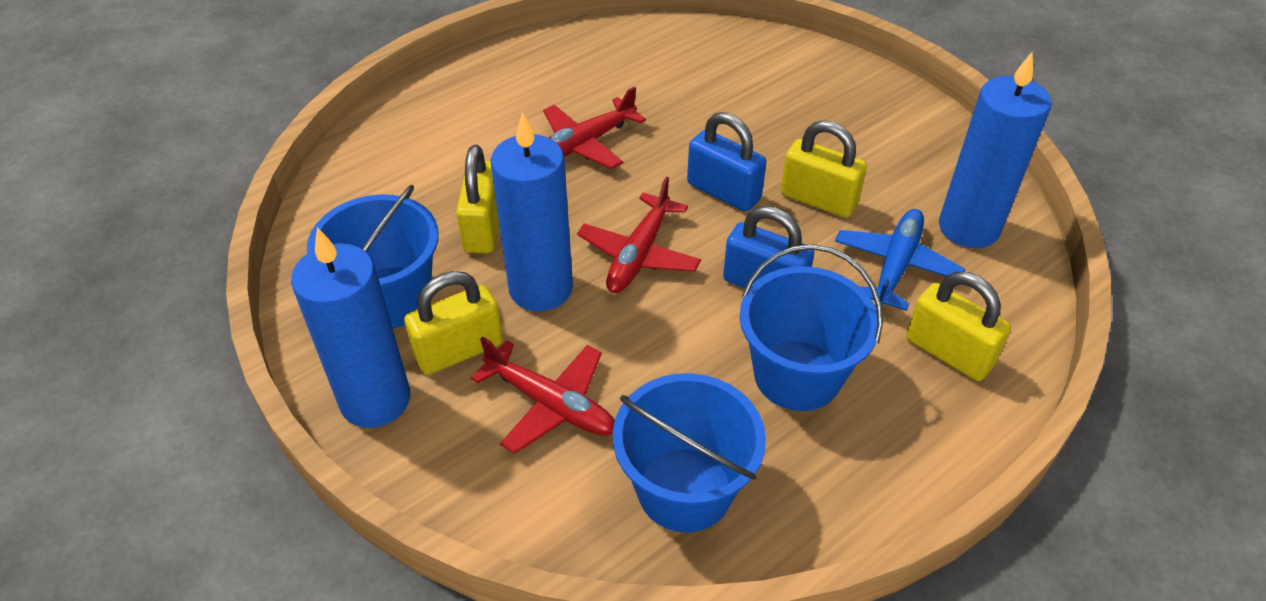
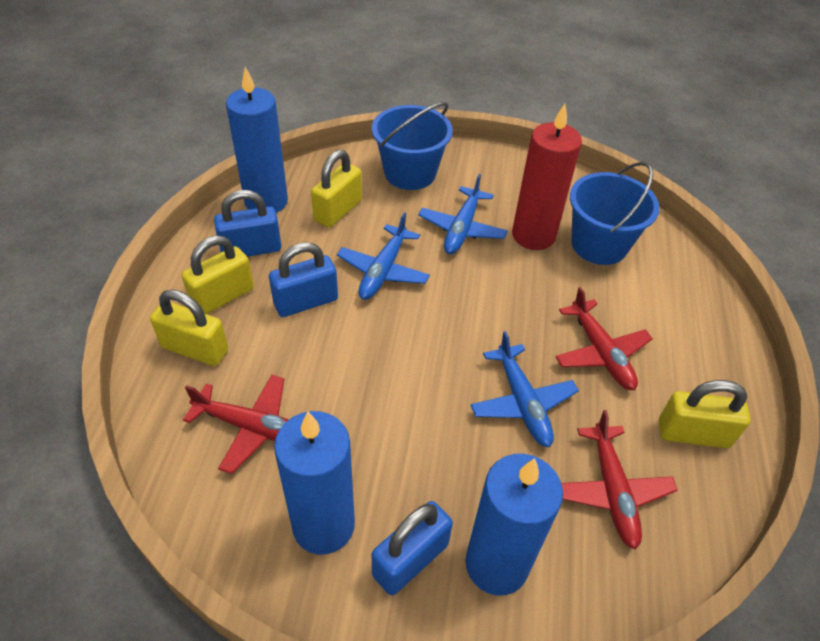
blue bucket: [307,185,439,328] [613,373,766,533] [740,244,883,411] = 3 -> [372,102,453,190] [570,162,660,265] = 2
blue padlock: [687,112,766,212] [723,206,814,288] = 2 -> [214,190,281,257] [269,242,338,317] [372,501,453,595] = 3
blue plane: [835,209,966,311] = 1 -> [337,212,430,300] [418,174,508,254] [471,331,579,447] = 3
red candle: none = 0 -> [512,104,582,250] = 1

